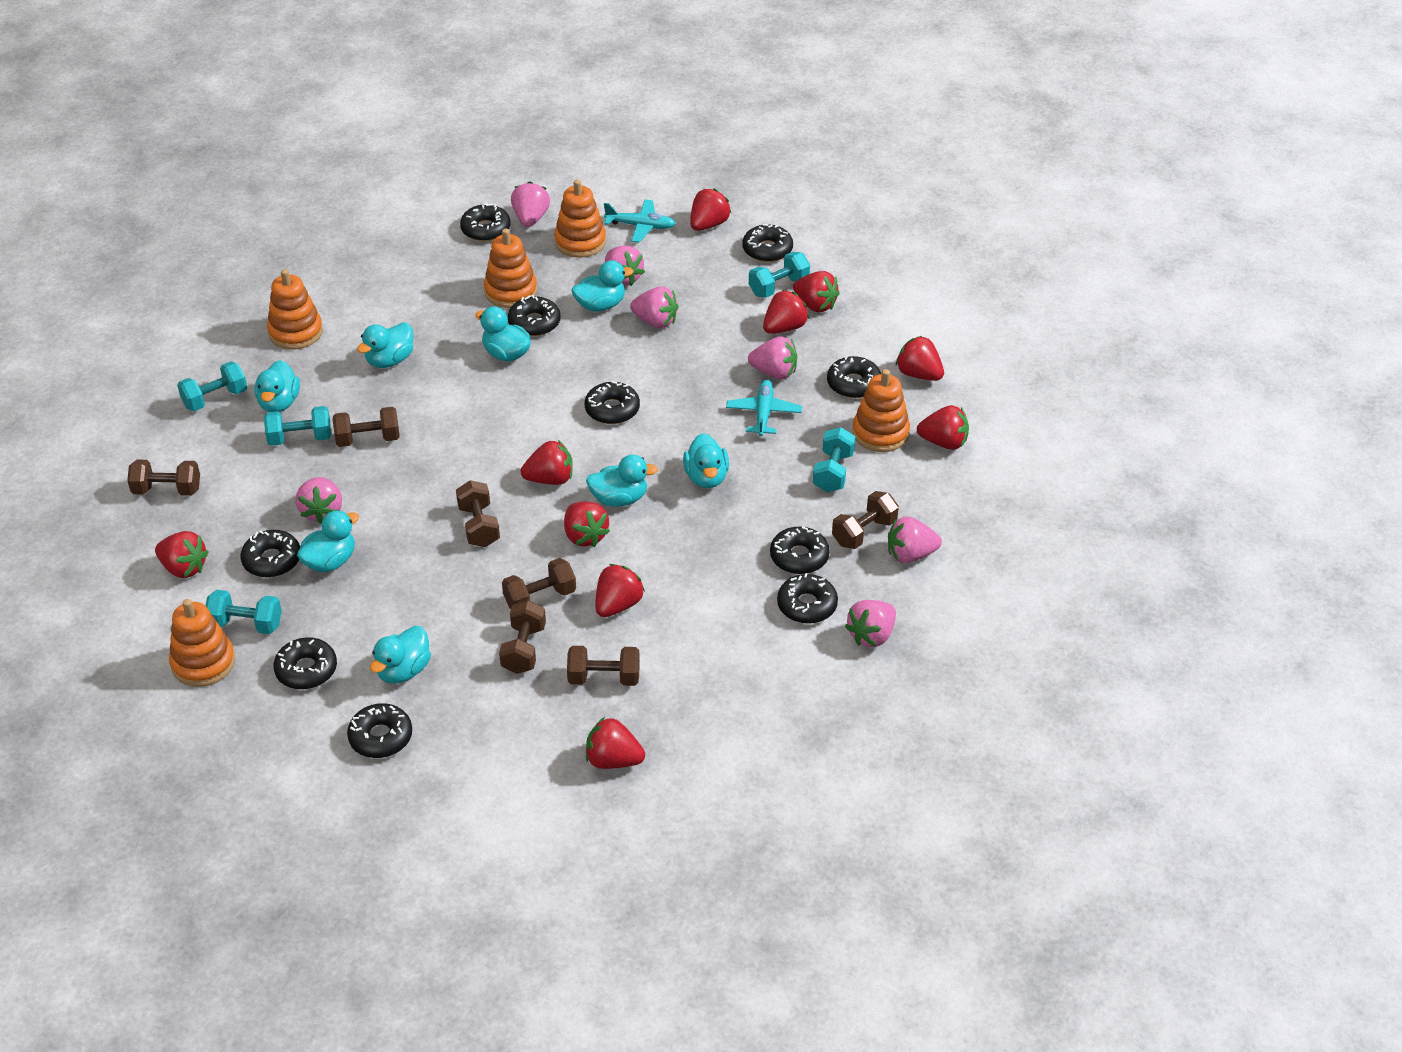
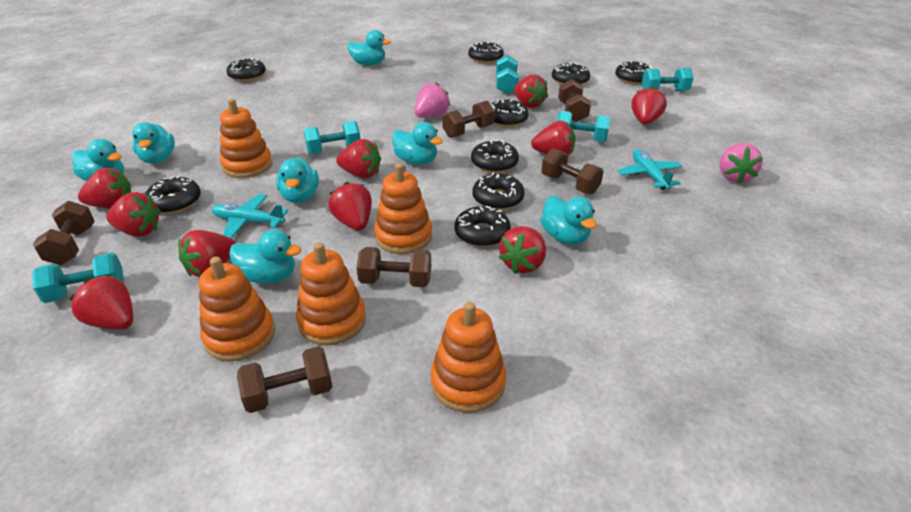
black donut: [241,530,300,578] [273,637,337,689] [347,703,412,758] [460,203,511,241] [508,295,561,336] [585,381,640,424] [742,224,793,262] [770,527,830,574] [777,573,838,624] [827,356,881,398] = 10 -> [145,175,201,214] [226,57,266,81] [455,206,511,247] [468,42,504,63] [471,139,519,173] [472,173,525,210] [490,99,529,127] [552,62,590,85] [615,61,653,85] = 9
brown dumbbell: [127,460,200,496] [333,407,400,447] [456,480,500,547] [499,600,546,674] [502,558,576,609] [567,646,640,686] [832,491,899,549] = 7 -> [33,201,94,265] [237,346,333,413] [356,247,431,287] [442,101,495,138] [541,148,603,194] [558,79,591,122] = 6
pink strawberry: [296,477,342,524] [511,181,550,227] [605,245,645,286] [630,286,678,329] [748,336,797,379] [845,600,896,647] [888,517,942,563] = 7 -> [414,82,451,118] [720,143,763,184] = 2
turquoise duck: [254,360,300,412] [297,510,359,572] [357,322,413,368] [370,626,431,684] [475,306,531,362] [571,260,634,311] [586,455,658,507] [683,433,729,488] = 8 -> [72,139,124,181] [132,122,175,164] [229,230,301,284] [276,157,319,203] [347,30,391,65] [392,122,443,165] [541,196,597,245] = 7

